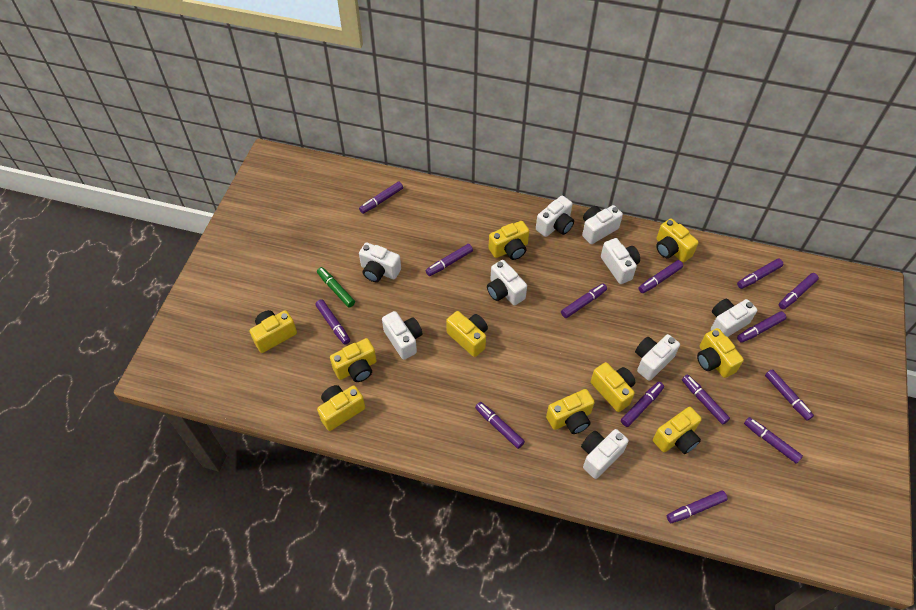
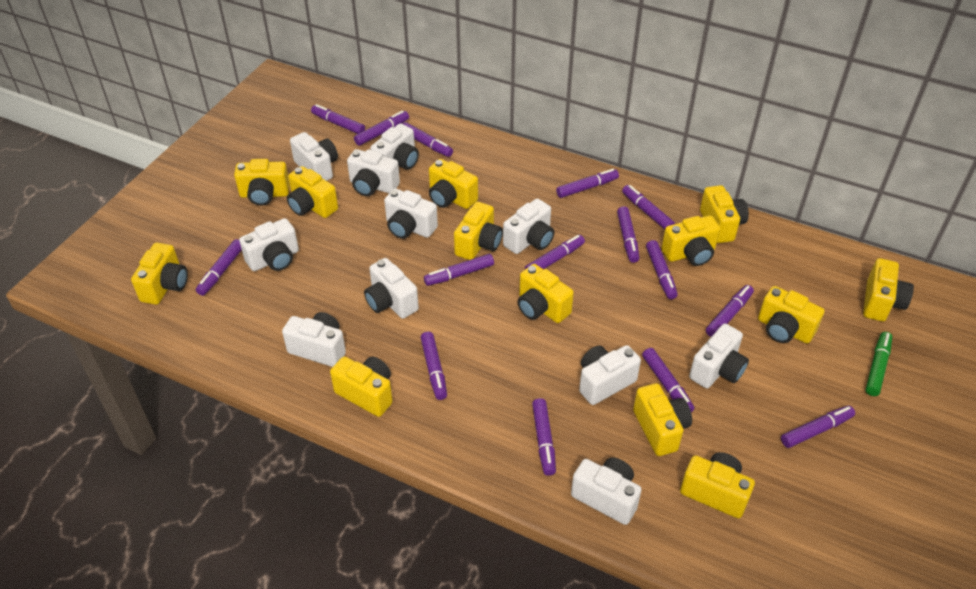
purple marker: [315,299,350,345] [359,182,403,214] [425,244,473,276] [475,402,525,449] [561,283,607,318] [621,382,664,427] [638,260,683,293] [667,490,727,523] [682,374,730,425] [737,259,783,289] [737,311,786,343] [744,417,803,464] [765,369,814,421] [779,273,819,309] = 14 -> [196,239,242,296] [311,104,365,134] [354,110,409,146] [403,122,453,157] [420,332,447,400] [424,254,494,286] [525,235,585,269] [532,398,556,476] [556,169,619,198] [617,206,640,263] [622,185,675,229] [642,348,695,412] [646,240,678,299] [706,285,754,337] [781,406,855,448] = 15
white camera: [359,242,401,282] [382,311,422,360] [487,260,527,306] [536,195,574,237] [581,429,629,479] [582,205,623,244] [601,238,640,284] [635,334,680,381] [711,299,757,337] = 9 -> [239,218,299,271] [282,312,346,367] [290,132,338,181] [347,149,400,196] [364,258,419,319] [370,123,419,170] [384,188,438,239] [503,198,554,254] [571,457,642,525] [579,345,641,405] [689,323,749,388] = 11
yellow camera: [250,310,297,353] [317,385,365,431] [330,338,377,382] [446,311,488,357] [488,221,529,260] [546,389,595,434] [591,362,635,412] [653,407,702,454] [656,218,699,262] [697,328,744,378] = 10 -> [131,243,188,305] [234,159,290,206] [287,166,338,218] [330,356,393,417] [429,159,478,209] [454,202,503,260] [518,264,574,323] [633,383,692,456] [662,216,720,266] [680,452,755,518] [700,185,749,243] [758,286,825,343] [863,258,914,322] = 13

